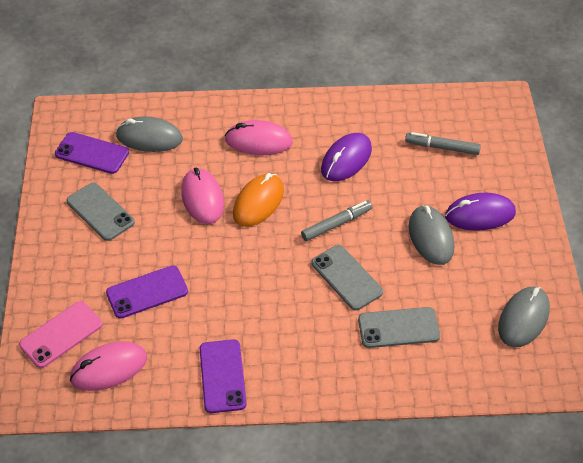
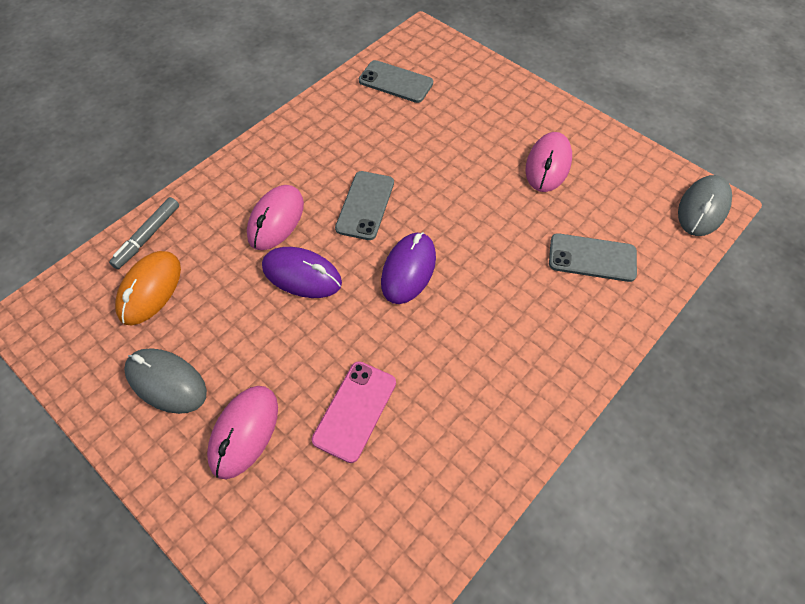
grey marker: [301,201,372,241] [405,132,481,155] = 2 -> [109,197,179,269] = 1
grey mouse: [116,116,183,152] [409,205,454,265] [498,286,550,347] = 3 -> [124,348,207,414] [678,175,732,236] = 2
purple phone: [55,132,129,174] [106,266,188,318] [200,339,247,413] = 3 -> none = 0

